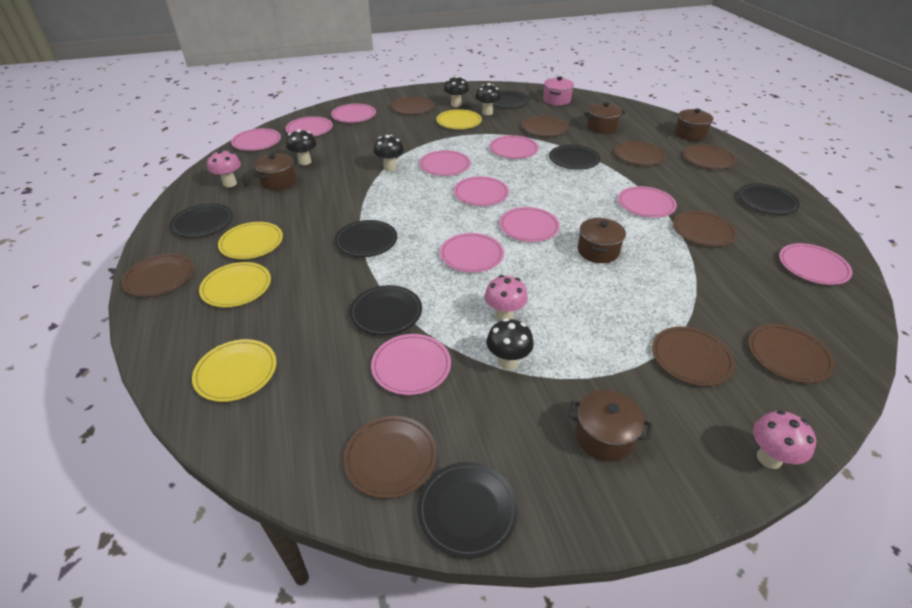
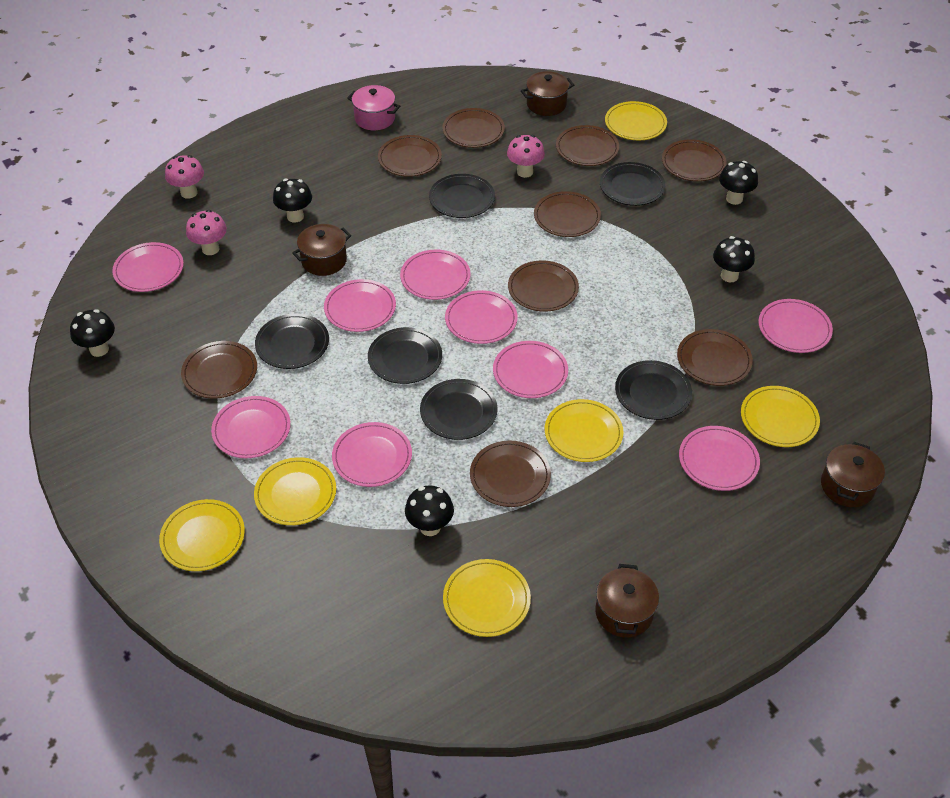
black plate: [170,203,233,238] [335,220,397,257] [349,285,422,336] [417,462,518,559] [493,90,529,108] [549,145,600,170] [738,184,800,215] = 7 -> [255,314,329,369] [368,327,442,384] [420,379,498,440] [429,174,495,218] [600,162,665,206] [615,360,692,420] = 6
brown pot: [253,153,296,190] [568,390,652,462] [578,218,626,263] [584,102,625,134] [675,109,713,141] = 5 -> [292,224,351,276] [521,71,574,116] [595,564,659,637] [821,442,885,507] = 4
pink plate: [231,128,281,151] [285,116,333,136] [331,104,376,123] [371,334,451,395] [419,150,471,176] [440,233,504,273] [454,176,509,206] [489,135,539,159] [499,207,560,242] [618,186,677,218] [779,243,853,285] = 11 -> [112,242,184,292] [211,396,291,458] [324,279,396,332] [332,422,412,487] [400,250,471,300] [445,290,518,344] [493,341,568,398] [679,426,760,491] [758,299,833,353] = 9
yellow plate: [192,339,277,402] [199,262,271,307] [218,222,283,259] [436,109,482,129] = 4 -> [159,499,245,571] [254,457,336,525] [443,559,531,637] [545,399,623,462] [605,101,667,140] [741,386,820,447] = 6

